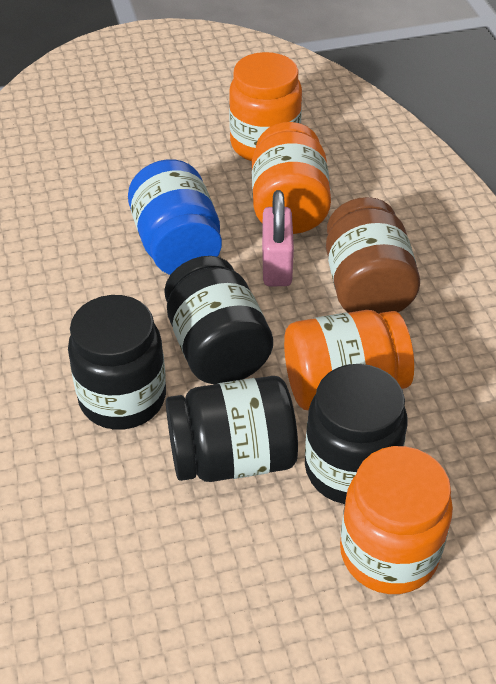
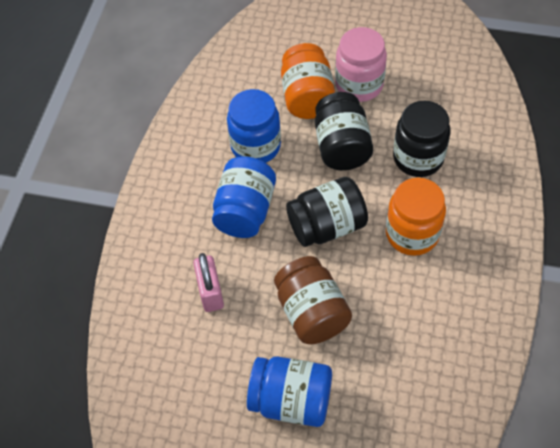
black jar: [68,295,166,430] [164,256,273,384] [166,376,298,482] [305,364,407,504] = 4 -> [286,177,368,247] [315,92,373,170] [393,101,450,177] = 3
blue jar: [128,159,222,275] = 1 -> [212,156,276,238] [227,89,281,163] [247,356,332,427] = 3
orange jar: [229,52,302,161] [252,122,331,234] [284,310,414,410] [340,446,453,594] = 4 -> [281,43,335,119] [386,178,446,256] = 2
pink jar: none = 0 -> [335,27,387,102] = 1

